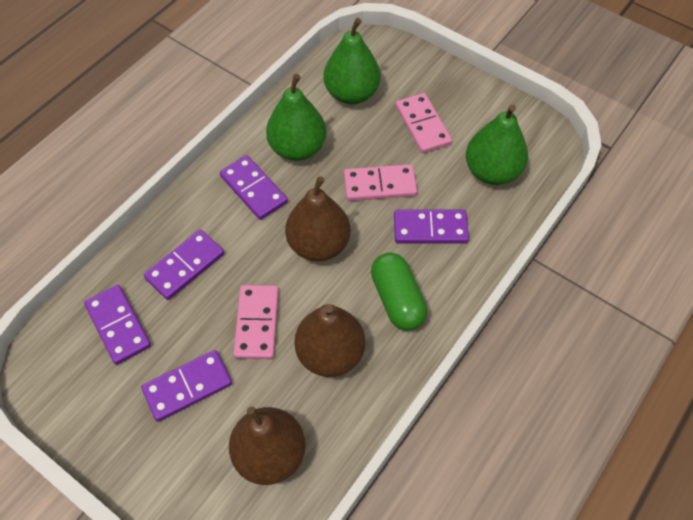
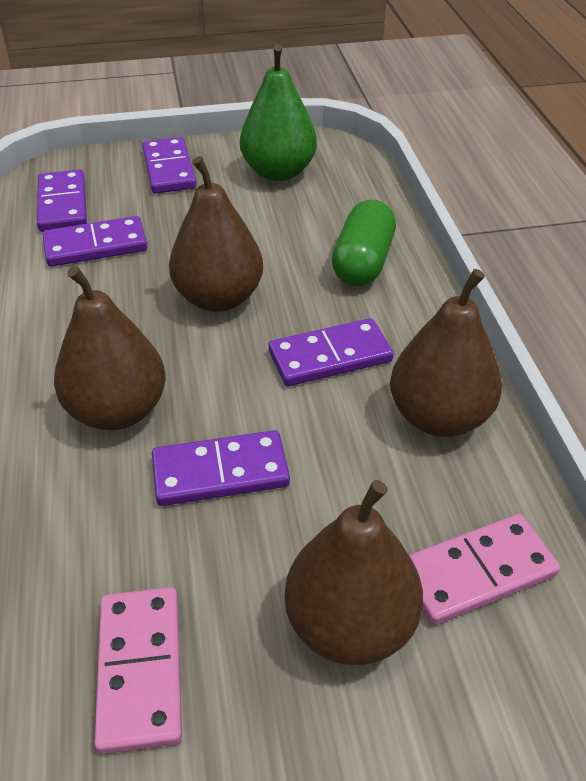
brown pear: [229,406,306,485] [285,176,350,261] [294,304,365,377] = 3 -> [54,266,166,430] [169,156,263,312] [285,480,423,665] [390,269,502,437] = 4
green pear: [266,74,326,161] [323,18,381,104] [466,104,528,185] = 3 -> [240,44,317,181] = 1
pink domino: [233,285,279,359] [344,164,417,201] [396,93,452,153] = 3 -> [94,587,182,754] [409,514,560,625] = 2

